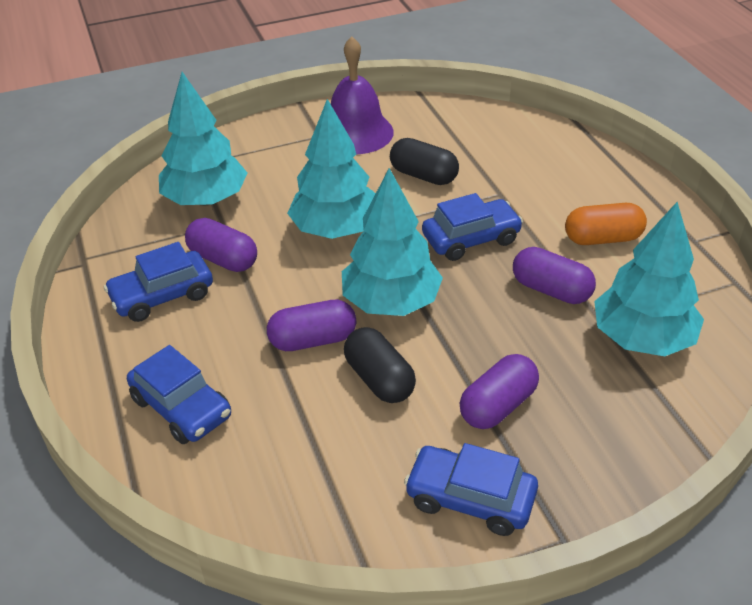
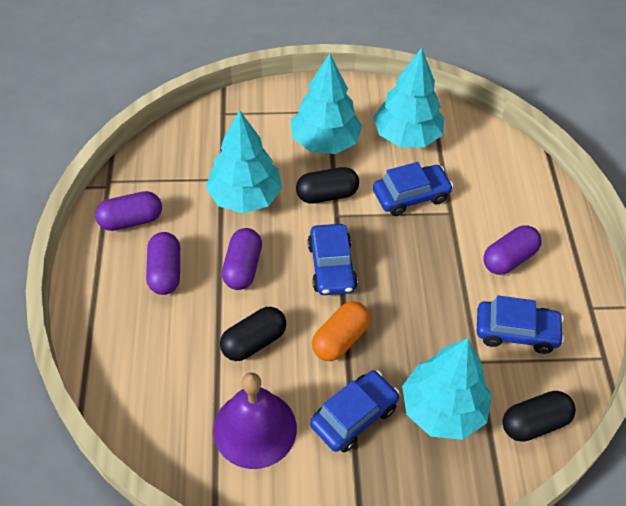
black capsule: [344,327,416,403] [390,138,459,185] = 2 -> [220,307,286,361] [296,167,359,203] [503,391,576,442] = 3

